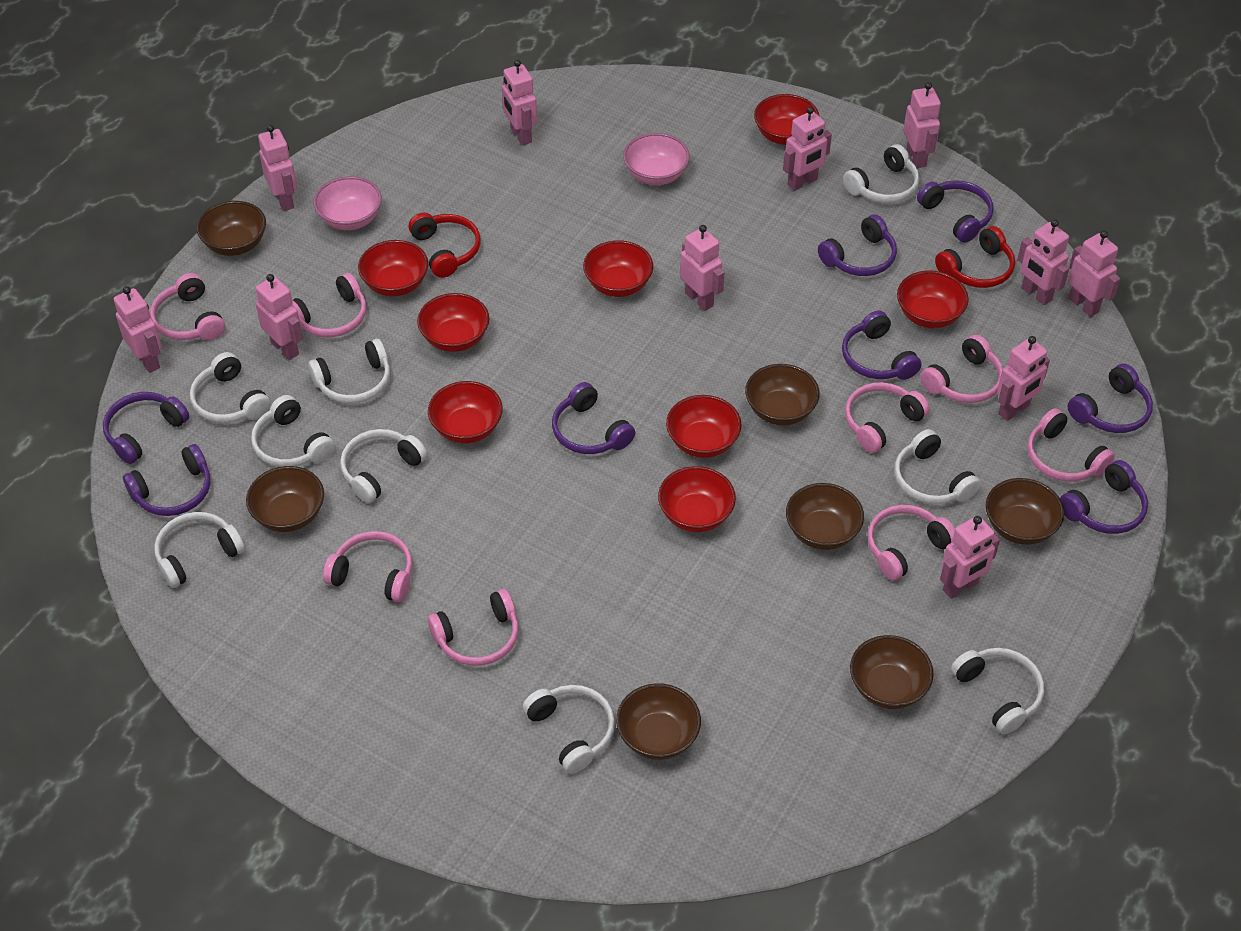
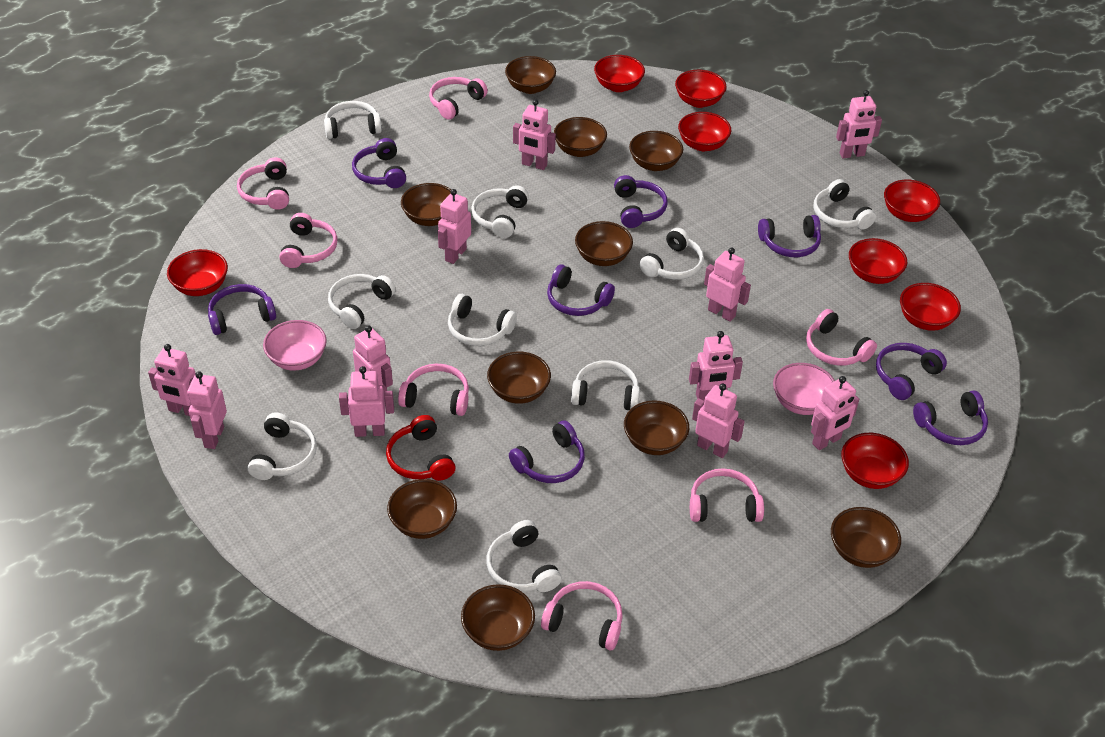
brown bowl: [197,201,266,256] [246,466,324,532] [616,683,701,760] [745,364,820,426] [786,483,864,550] [850,635,934,709] [986,478,1064,545] = 7 -> [387,479,457,539] [401,183,451,226] [461,584,535,651] [487,352,551,404] [505,56,556,94] [554,117,607,157] [575,221,633,266] [624,401,689,455] [629,131,683,171] [831,507,901,568] = 10
pink headphones: [150,273,225,340] [292,273,367,337] [323,531,412,602] [428,589,518,666] [845,382,930,453] [867,505,955,581] [921,335,1003,403] [1027,408,1115,482] = 8 -> [237,158,289,210] [279,213,338,268] [398,364,469,416] [429,77,488,120] [541,581,623,650] [690,468,764,522] [806,309,877,366] = 7
red headphones: [409,213,481,278] [935,226,1015,288] = 2 -> [386,415,455,481] = 1

